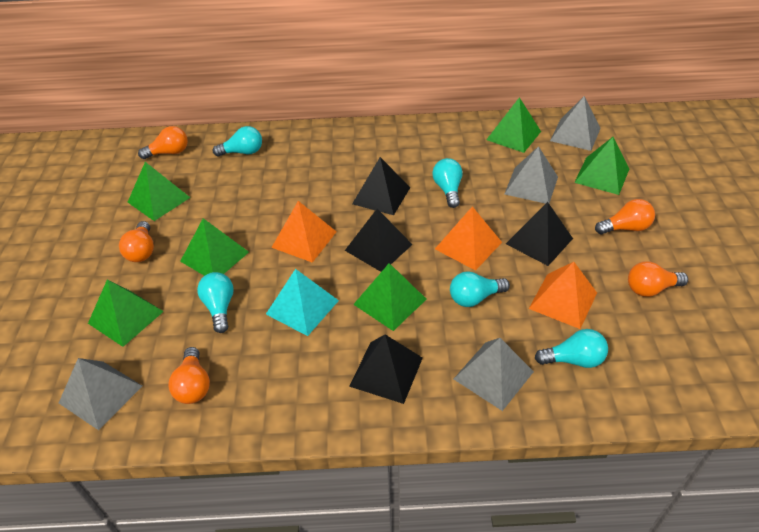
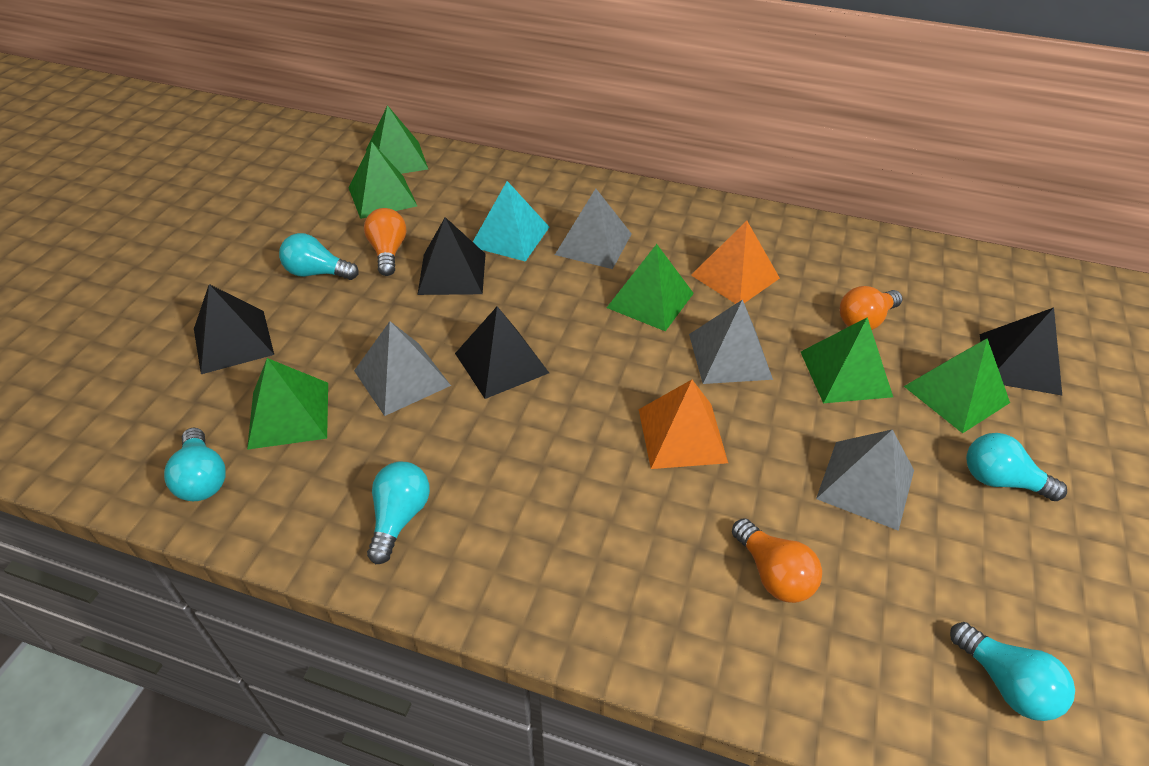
orange light bulb: [119,221,154,262] [138,126,188,159] [168,347,210,404] [595,199,655,235] [628,261,688,297] = 5 -> [364,208,406,276] [732,518,822,603] [840,286,903,330] = 3
orange pyramid: [271,201,337,263] [435,206,502,271] [529,262,597,329] = 3 -> [639,380,728,469] [691,221,780,304] = 2

